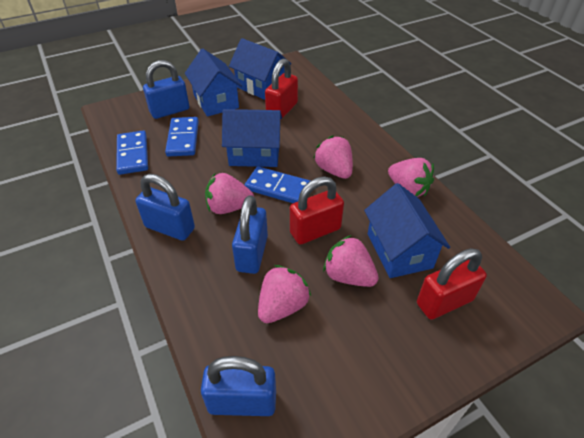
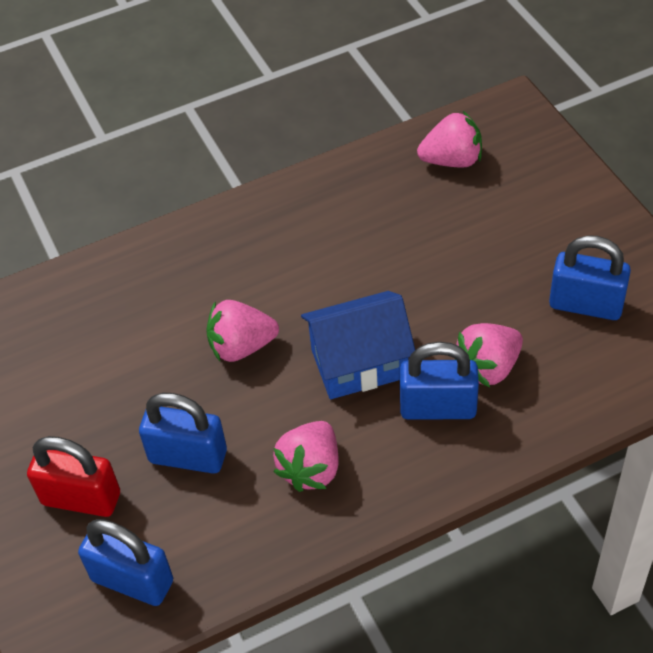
blue domino: [116,131,148,175] [165,117,199,157] [245,166,311,203] = 3 -> none = 0
blue house: [185,49,242,117] [222,109,282,167] [229,38,291,100] [364,183,450,278] = 4 -> [301,291,415,399] = 1
pink strawberry: [205,173,254,214] [258,265,311,323] [314,136,353,179] [323,235,379,287] [388,158,434,197] = 5 -> [206,300,279,362] [273,421,339,492] [417,111,482,168] [454,323,523,387] = 4
red padlock: [265,58,298,120] [290,177,344,245] [417,248,487,320] = 3 -> [27,436,120,517] = 1

